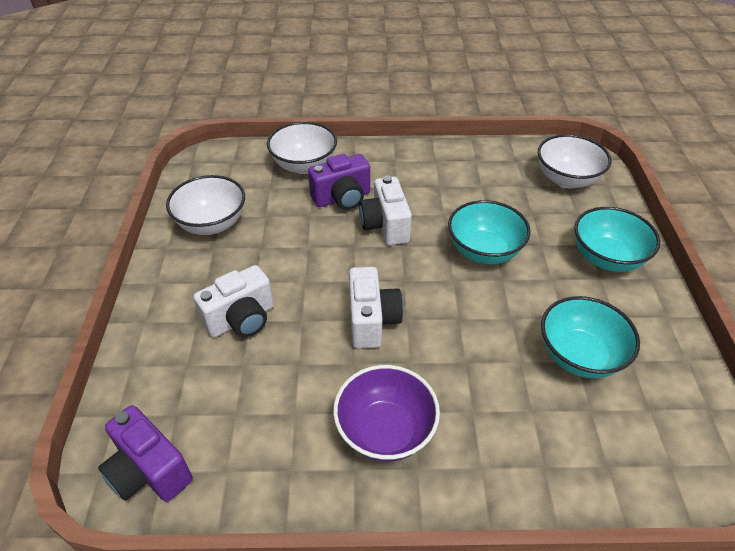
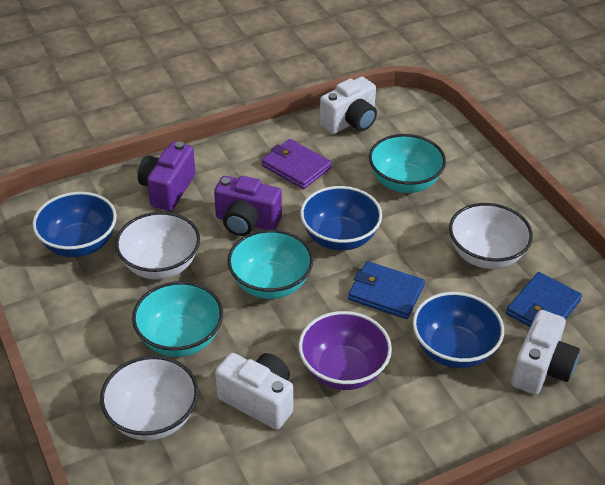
blue bowl: none = 0 -> [32,192,117,257] [300,186,382,251] [413,292,504,368] = 3
blue wallet: none = 0 -> [348,261,425,319] [506,272,582,327] = 2
purple wallet: none = 0 -> [261,139,332,189] = 1

